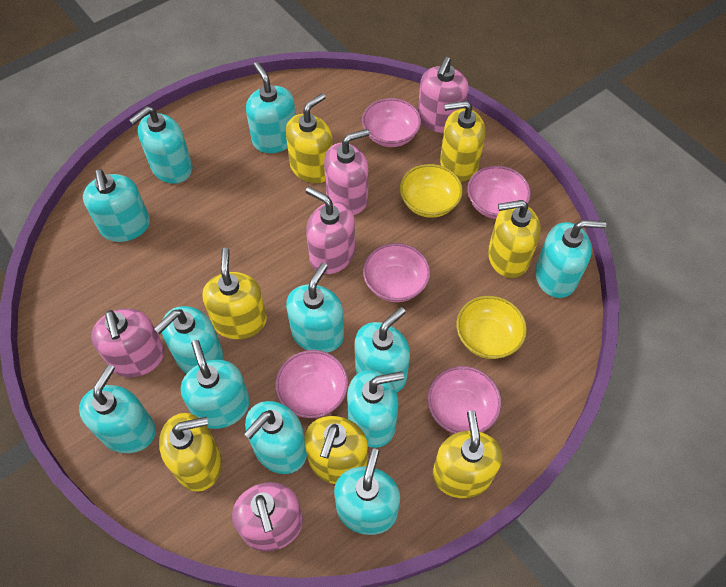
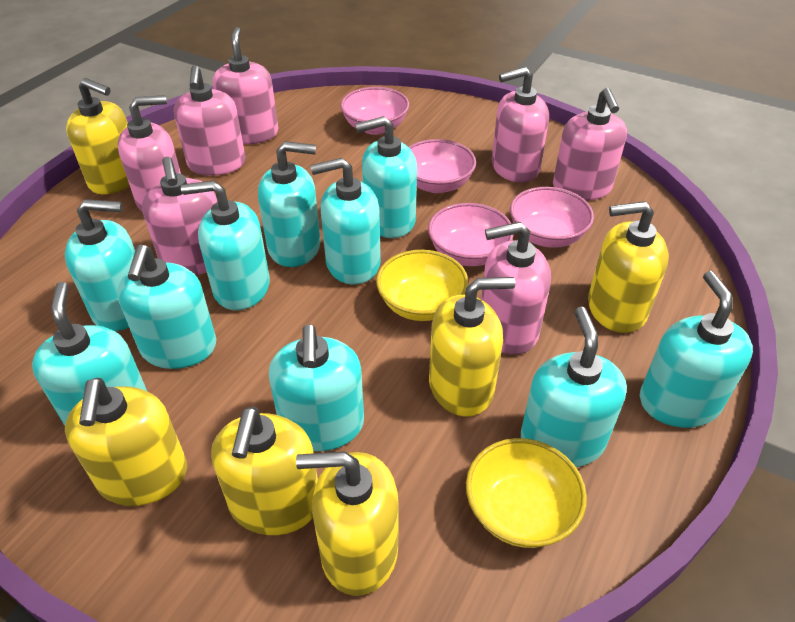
pink bowl: [275,350,348,418] [362,98,421,147] [363,243,430,302] [427,366,501,434] [467,166,531,219] = 5 -> [340,87,409,135] [409,139,476,193] [428,203,514,266] [510,187,594,248] = 4
pink soap dispenser: [91,309,165,377] [232,482,303,552] [306,187,355,274] [324,129,370,215] [418,57,469,133] = 5 -> [117,95,181,213] [142,157,217,275] [174,65,246,176] [213,27,278,144] [481,222,551,355] [492,67,549,183] [553,88,627,201] = 7
turquoise soap dispenser: [79,365,156,453] [83,169,150,242] [129,106,193,184] [154,306,224,374] [181,340,250,429] [244,401,307,474] [246,62,296,153] [286,263,344,353] [334,448,400,535] [347,370,404,448] [355,307,410,392] [535,220,607,298] = 12 -> [32,282,147,426] [65,199,135,331] [117,245,216,369] [181,180,270,310] [258,141,321,267] [269,324,364,451] [310,158,381,285] [355,116,417,238] [521,307,627,467] [640,271,753,428] = 10
yellow soap dispenser: [159,413,222,492] [202,248,267,339] [286,93,333,183] [304,416,368,484] [433,410,502,498] [440,101,485,182] [488,200,541,278] = 7 -> [65,378,187,506] [66,78,130,194] [211,406,318,535] [296,451,398,596] [429,277,515,417] [588,201,669,333] = 6

